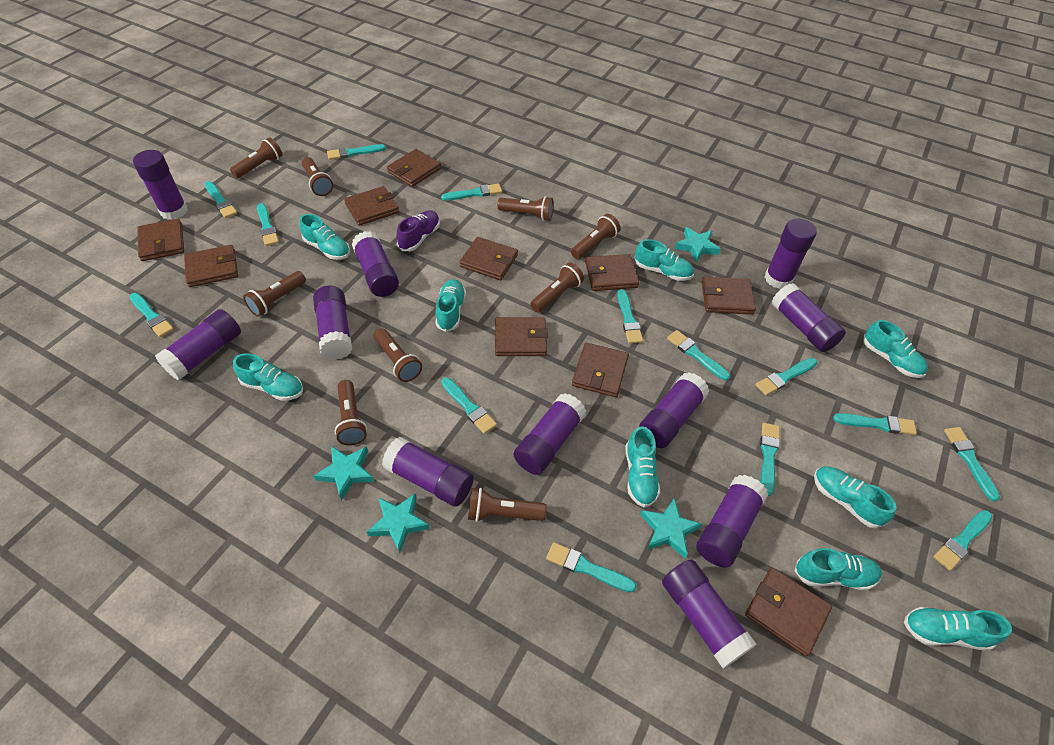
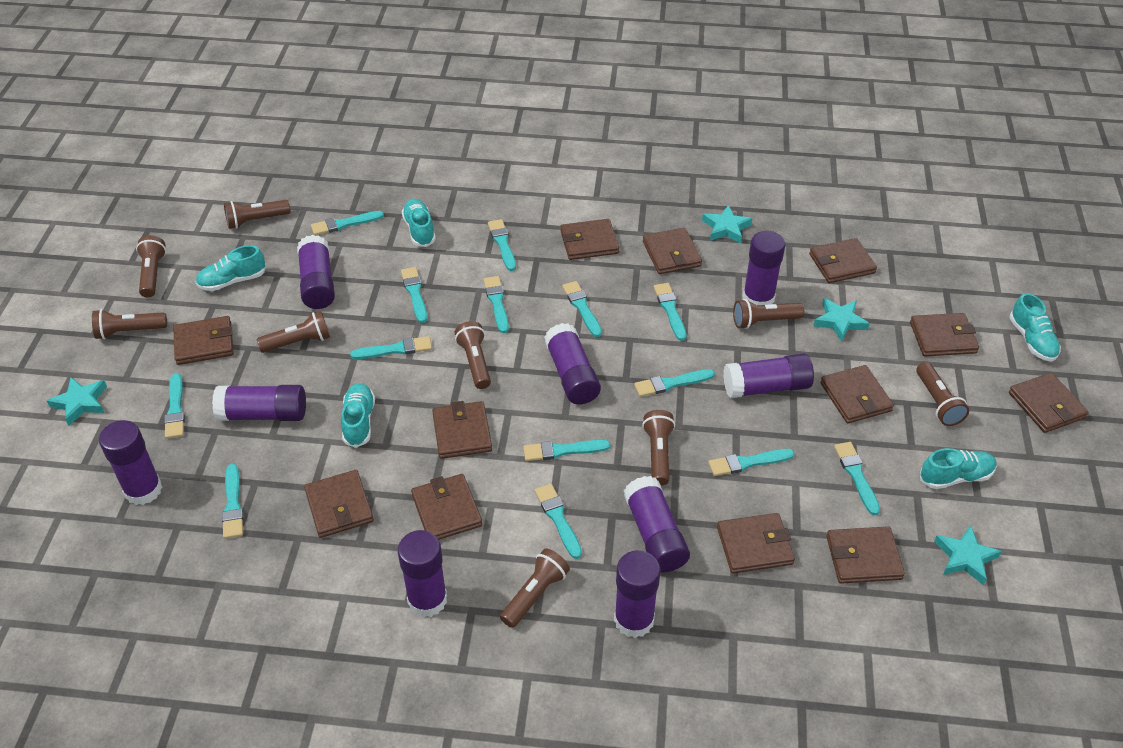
brown wallet: [138,219,184,261] [184,245,238,287] [344,186,399,226] [387,149,441,187] [460,237,518,280] [495,317,548,356] [572,342,629,397] [585,254,639,291] [702,277,756,315] [745,568,832,657] = 10 -> [173,316,234,365] [304,470,374,538] [411,474,482,540] [432,401,492,459] [560,219,619,260] [643,228,702,274] [717,513,795,574] [809,238,877,283] [820,365,894,423] [826,526,905,584] [910,313,979,356] [1009,373,1089,433] = 12
purple glue stick: [133,150,188,220] [155,309,241,380] [313,286,352,360] [352,231,399,297] [382,437,474,507] [514,393,586,475] [639,372,709,448] [662,559,756,669] [697,475,768,568] [764,219,817,289] [771,283,846,352] = 11 -> [99,420,162,505] [212,385,306,421] [297,235,335,309] [398,530,447,617] [544,323,601,405] [614,550,660,638] [624,476,690,572] [723,354,814,398] [743,231,785,305] = 9
purple shoe: [397,210,440,251] = 1 -> none = 0
turquoise shoe: [233,353,303,401] [299,214,350,260] [435,279,466,332] [625,426,660,508] [635,239,694,281] [795,548,882,590] [814,466,897,528] [863,320,928,378] [904,607,1012,651] = 9 -> [195,245,266,291] [341,383,375,448] [402,199,436,247] [920,448,997,489] [1009,293,1061,362] = 5

